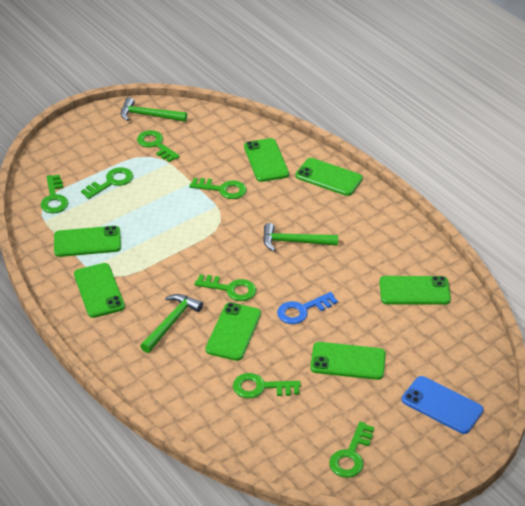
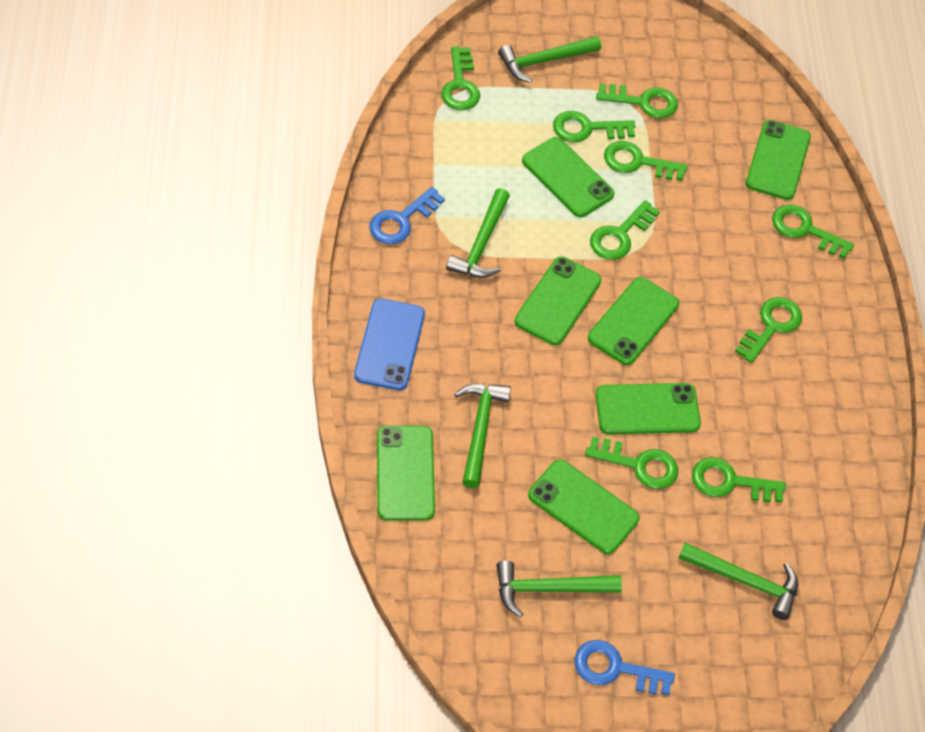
blue key: [277,292,338,324] = 1 -> [369,187,445,244] [575,640,675,695] = 2
green hammer: [121,97,187,122] [140,294,203,353] [263,223,338,252] = 3 -> [446,188,510,278] [454,383,511,488] [496,560,622,617] [498,36,601,83] [678,543,798,620] = 5
green key: [40,175,68,213] [81,167,133,199] [137,130,180,162] [189,178,246,199] [195,274,256,301] [233,373,301,398] [329,422,374,478] = 7 -> [441,47,480,110] [553,111,635,142] [585,437,678,489] [590,200,660,260] [596,84,678,119] [604,141,687,181] [692,457,786,503] [735,297,802,363] [772,205,854,259] = 9

